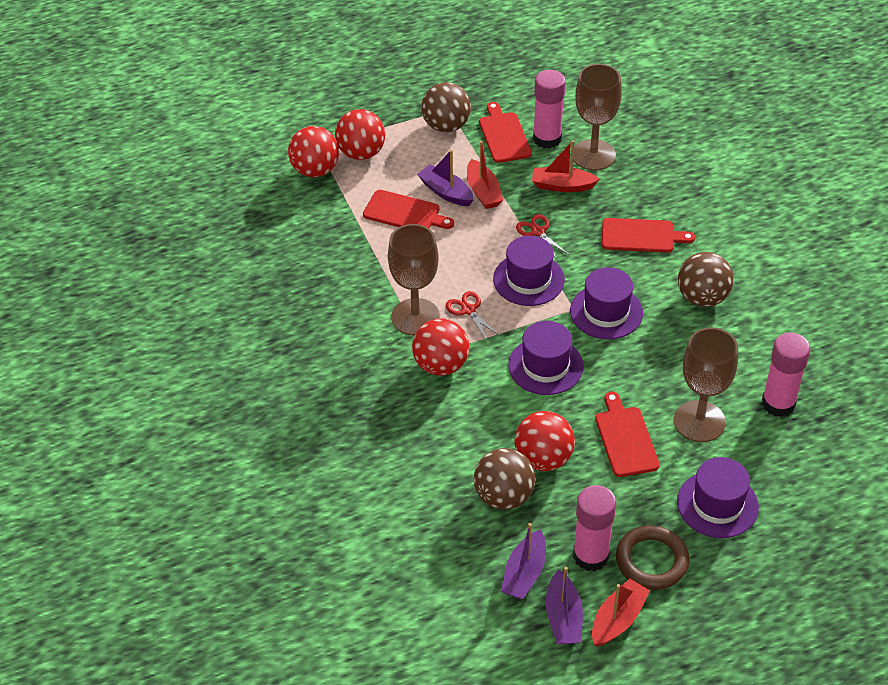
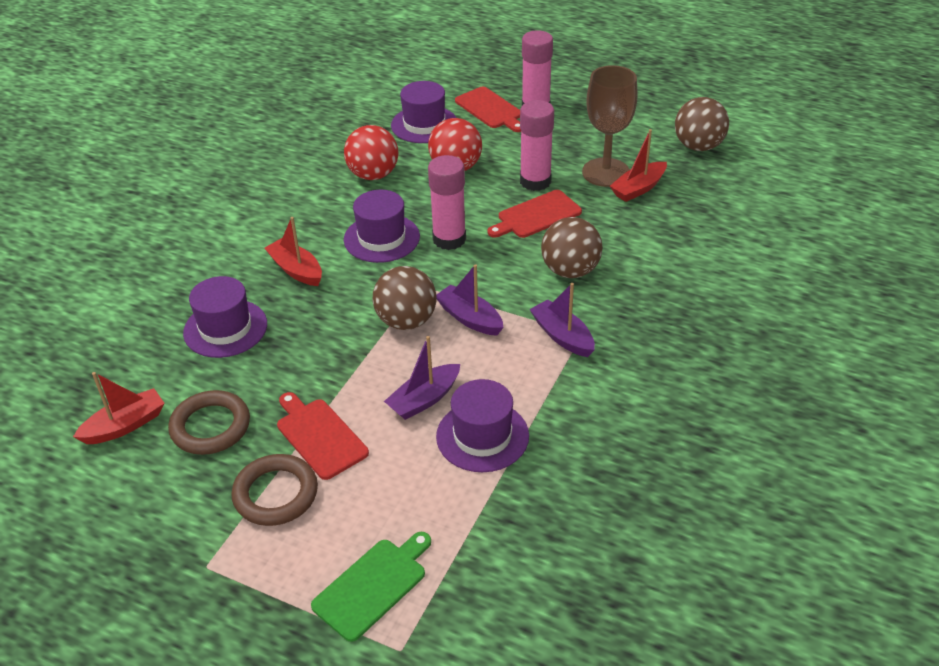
brown goblet: [388,224,440,336] [573,64,622,170] [674,327,738,442] = 3 -> [582,65,638,187] = 1
brown ring: [616,525,689,590] = 1 -> [168,390,250,455] [231,454,318,526] = 2
green cutting board: none = 0 -> [311,532,431,642] = 1
red ball: [288,126,339,177] [335,109,386,160] [412,318,469,376] [514,411,575,471] = 4 -> [344,125,399,180] [428,118,482,171] = 2
red cutting board: [363,190,454,229] [479,102,532,163] [595,392,660,477] [602,218,695,253] = 4 -> [277,392,369,480] [455,87,521,132] [487,190,582,238] = 3
red scissors: [446,291,500,341] [516,214,570,259] = 2 -> none = 0

